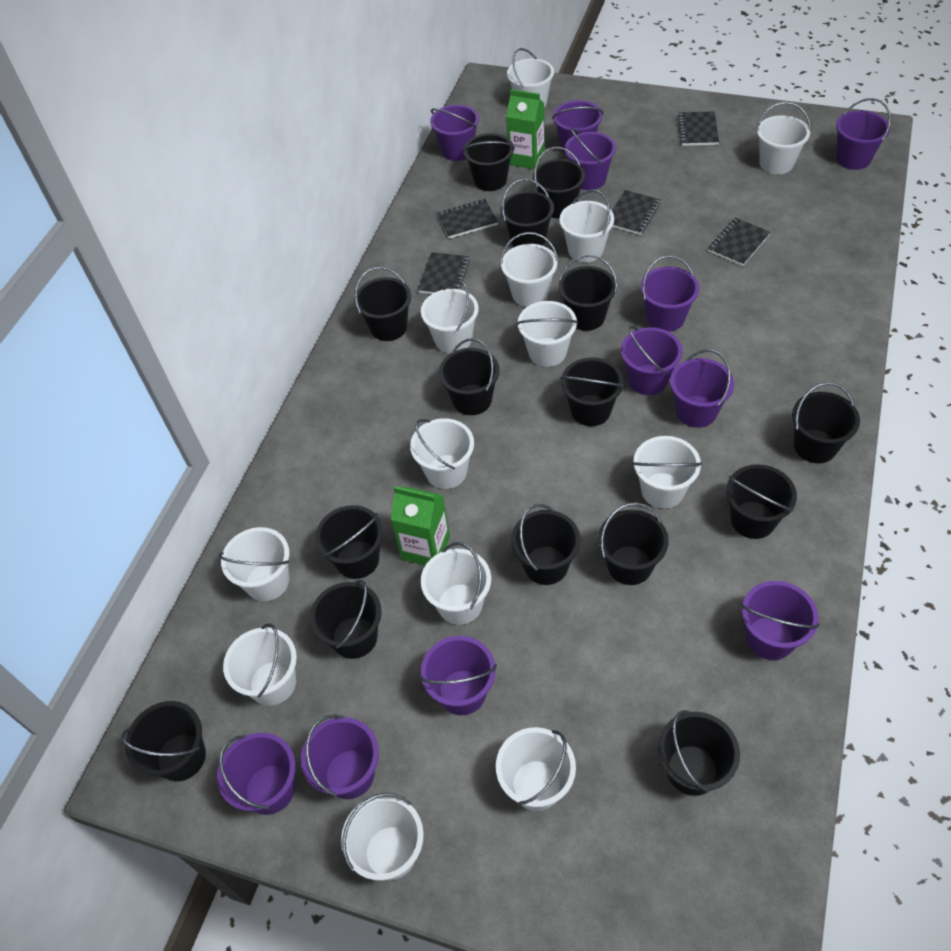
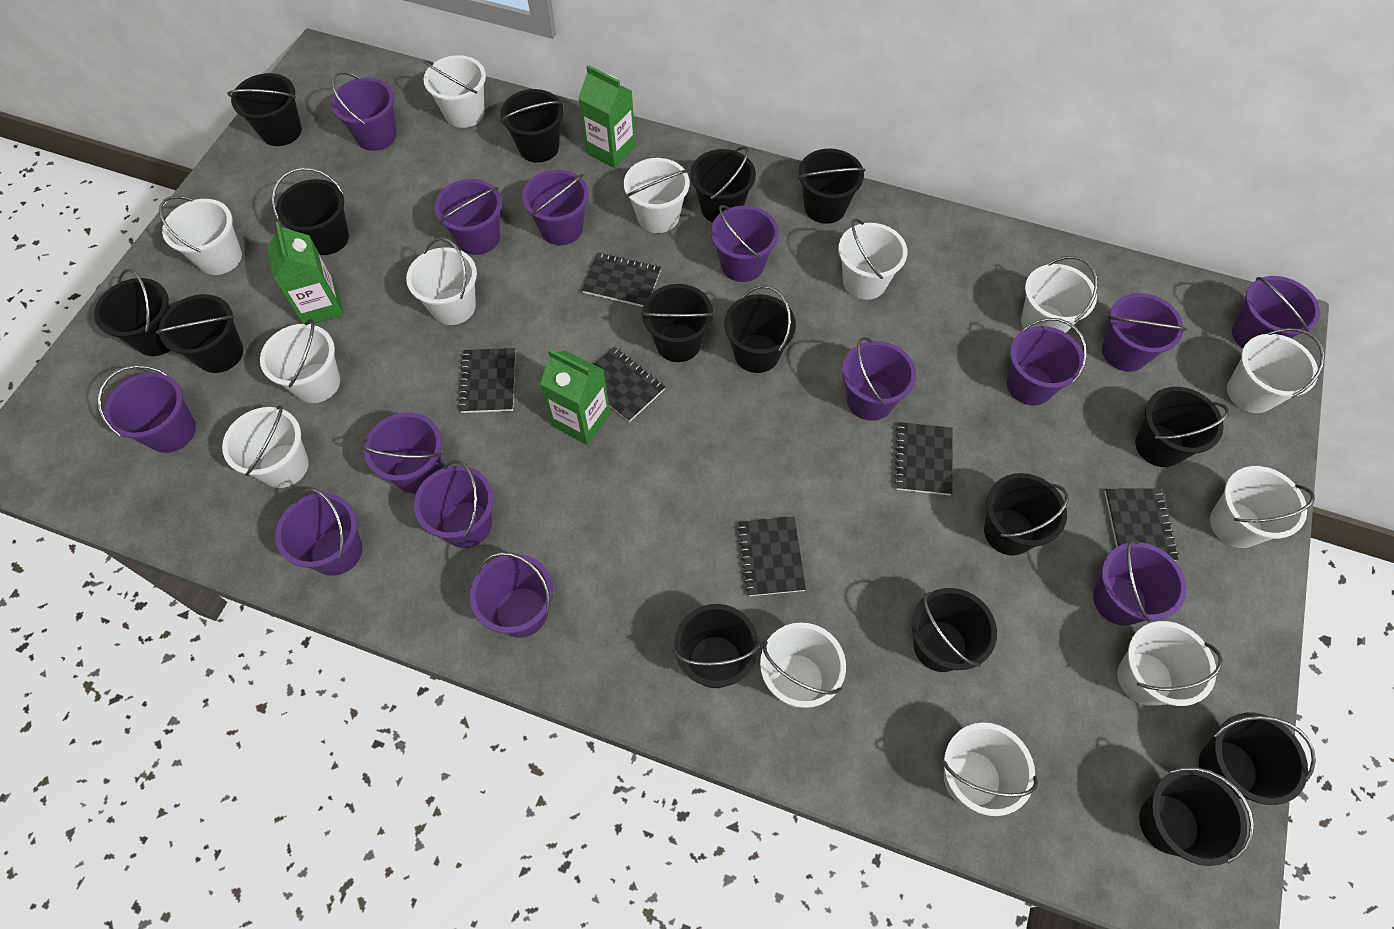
black notebook: [418,252,470,294] [437,199,498,239] [612,190,661,235] [677,111,719,146] [708,218,771,266] = 5 -> [458,348,516,413] [582,252,661,307] [594,347,665,422] [737,517,806,596] [894,422,953,495] [1104,489,1179,561] = 6
green carton: [391,486,450,565] [506,89,545,169] = 2 -> [267,222,344,324] [540,349,610,445] [578,65,636,168] = 3
purple bucket: [217,732,296,815] [301,715,379,799] [420,636,497,715] [430,105,479,161] [552,100,603,154] [565,128,616,190] [621,326,682,395] [640,255,699,332] [670,349,734,428] [741,581,819,660] [836,98,891,170] = 11 -> [98,365,196,453] [275,488,362,576] [331,71,397,151] [361,412,443,494] [414,460,494,548] [434,179,502,255] [470,552,553,638] [522,170,589,245] [711,205,779,282] [842,337,916,421] [1007,318,1087,405] [1093,539,1187,626] [1102,293,1187,372] [1232,276,1320,348] = 14

